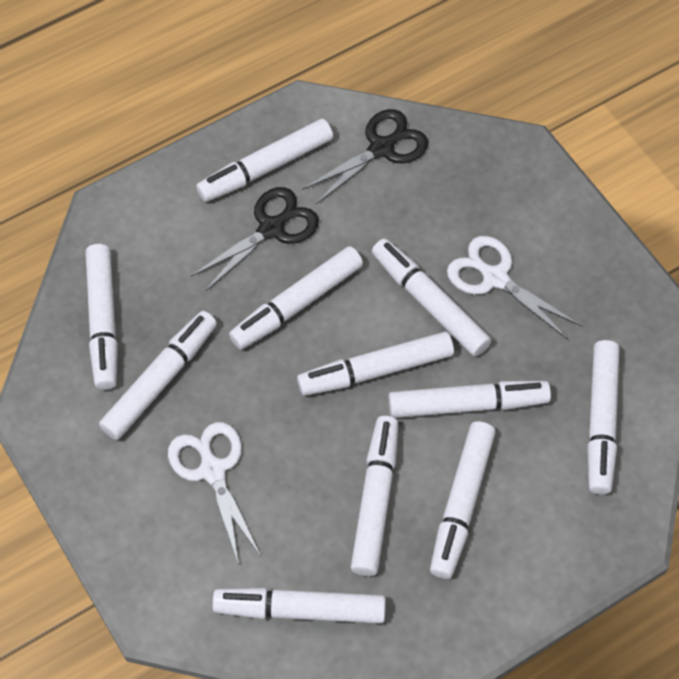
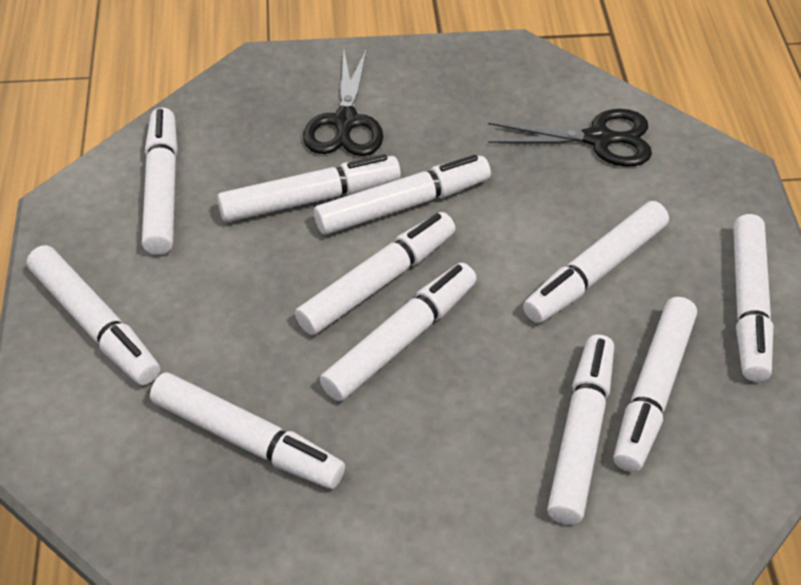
white scissors: [168,422,261,565] [447,236,581,340] = 2 -> none = 0

